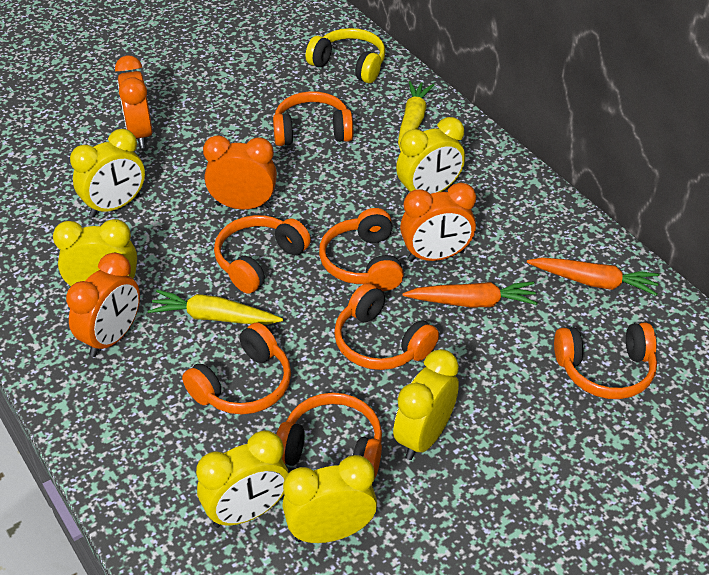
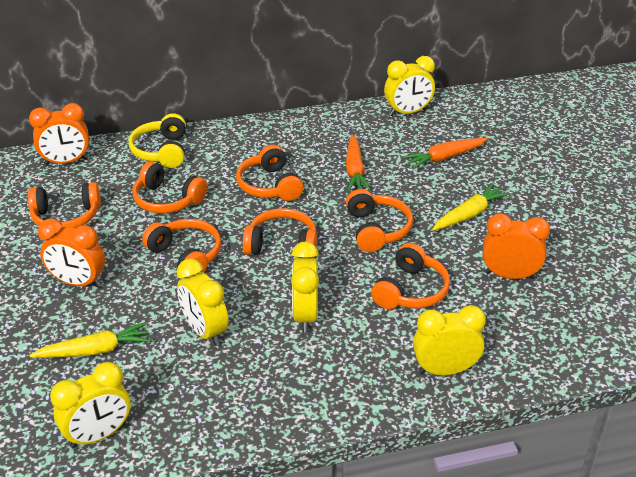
orange clock: [66,253,140,357] [115,55,153,149] [203,135,277,209] [400,182,476,262] = 4 -> [29,103,89,165] [38,218,105,288] [483,213,550,279] = 3
yellow clock: [53,219,137,286] [70,129,145,217] [196,430,289,528] [282,455,377,543] [393,349,459,460] [396,117,465,197] = 6 -> [50,362,131,448] [177,259,229,346] [291,242,319,332] [384,56,435,116] [413,305,486,375] = 5

